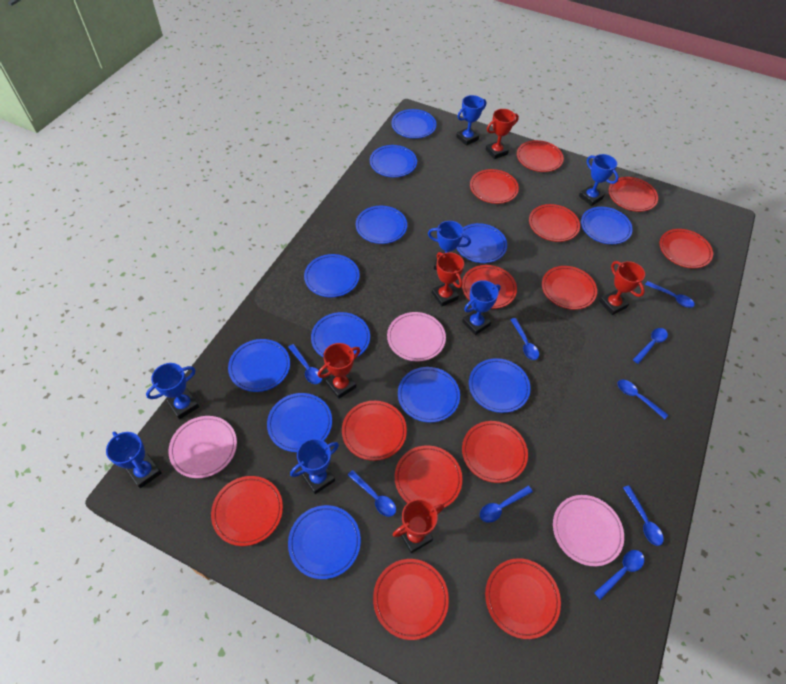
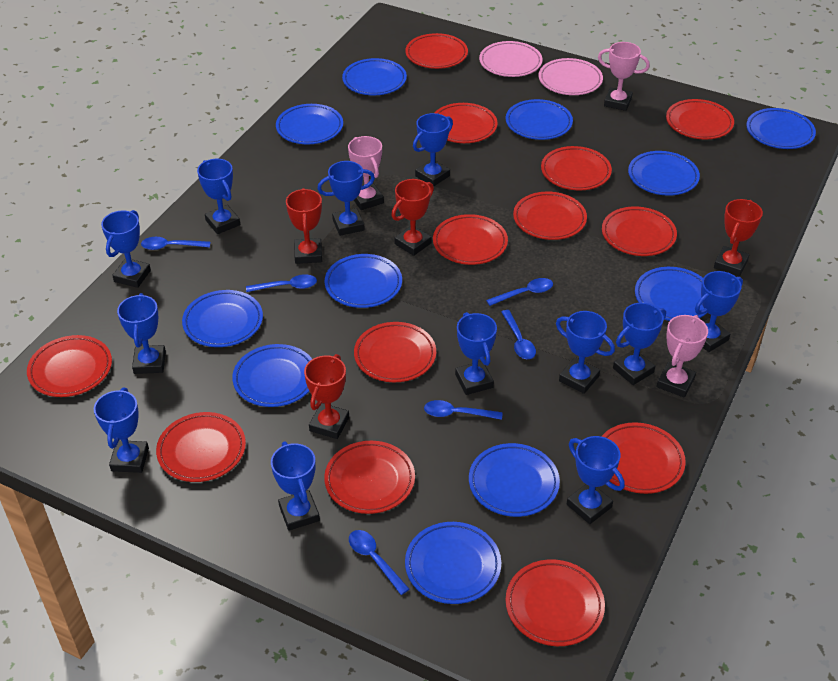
blue plate: [228,339,290,392] [267,393,332,452] [288,505,361,579] [304,254,359,297] [311,312,370,358] [356,206,407,244] [370,145,417,177] [391,109,436,138] [398,367,460,423] [456,223,507,263] [469,358,531,413] [581,207,633,244] = 12 -> [182,290,263,347] [232,344,312,407] [276,104,343,144] [325,254,402,308] [342,58,407,95] [405,522,501,604] [469,443,560,517] [506,99,573,140] [628,151,700,196] [635,267,708,321] [746,108,816,149] = 11
blue spoon: [288,344,322,384] [348,470,396,517] [480,486,533,523] [510,318,539,360] [594,550,644,600] [618,380,668,419] [623,486,664,546] [633,328,668,364] [645,281,695,308] = 9 -> [141,237,211,250] [246,274,317,292] [349,530,409,595] [424,400,502,420] [486,278,553,306] [501,310,536,359] = 6
blue trophy: [106,432,162,488] [146,363,199,419] [290,438,339,494] [428,221,471,270] [456,95,486,146] [462,280,501,335] [579,154,619,206] = 7 -> [94,388,149,473] [101,210,151,288] [117,293,166,374] [197,159,240,234] [271,441,320,531] [317,161,375,236] [413,113,453,187] [455,312,497,395] [556,311,615,394] [567,436,625,524] [613,303,666,385] [695,271,743,352] = 12
pink plate: [169,416,237,478] [387,312,446,361] [553,495,624,566] = 3 -> [479,41,543,77] [539,58,603,95] = 2
pink trophy: none = 0 -> [348,136,384,210] [598,42,650,111] [657,315,708,398] = 3
red trophy: [318,343,360,399] [393,499,444,553] [432,252,464,306] [486,109,519,159] [599,261,645,315] = 5 -> [286,188,322,264] [304,354,349,439] [391,179,434,256] [714,199,763,277] = 4

